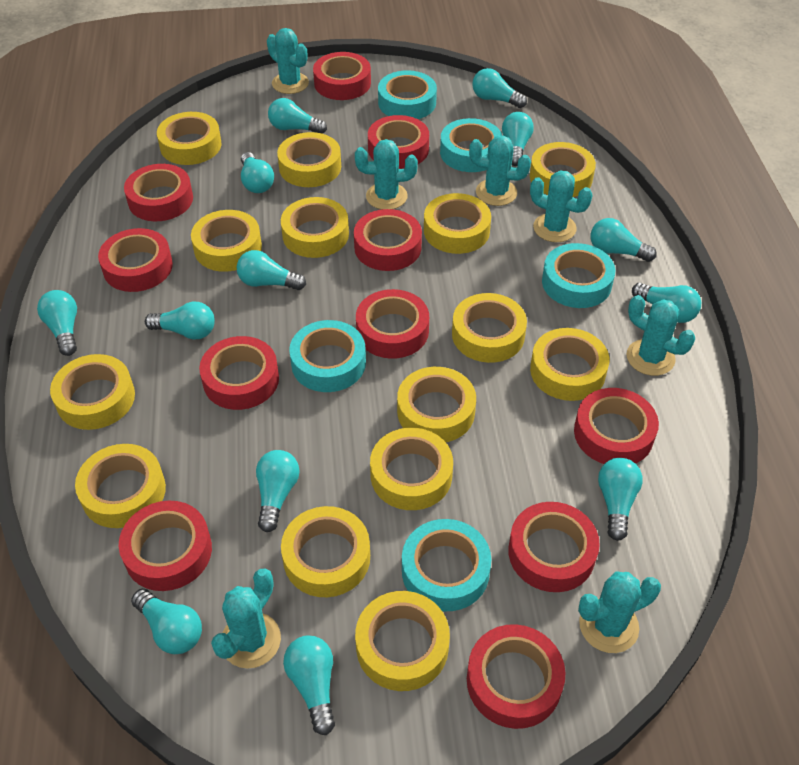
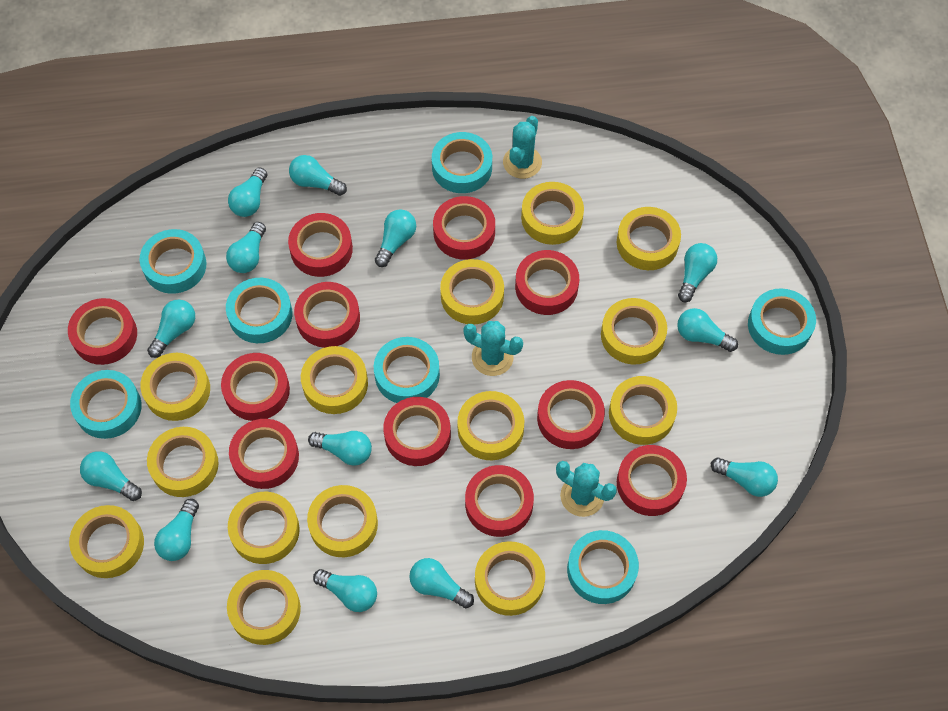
turquoise cactus: [211,568,281,668] [267,28,309,94] [355,139,418,210] [469,135,531,206] [530,171,593,242] [578,572,661,653] [627,295,695,376] = 7 -> [463,321,523,376] [503,116,542,179] [556,461,617,517] = 3
turquoise tape: [289,320,366,392] [378,70,437,119] [402,519,491,611] [440,118,502,172] [542,243,615,308] = 5 -> [70,370,142,439] [140,229,206,294] [226,278,292,343] [374,337,440,403] [432,132,492,193] [567,530,639,604] [748,288,816,355] = 7

